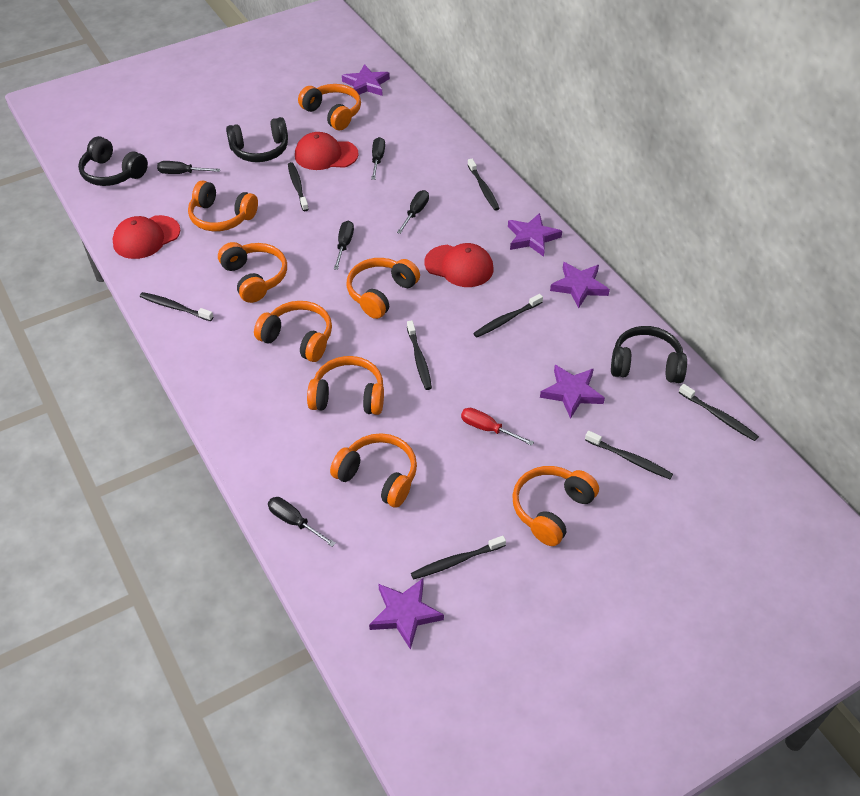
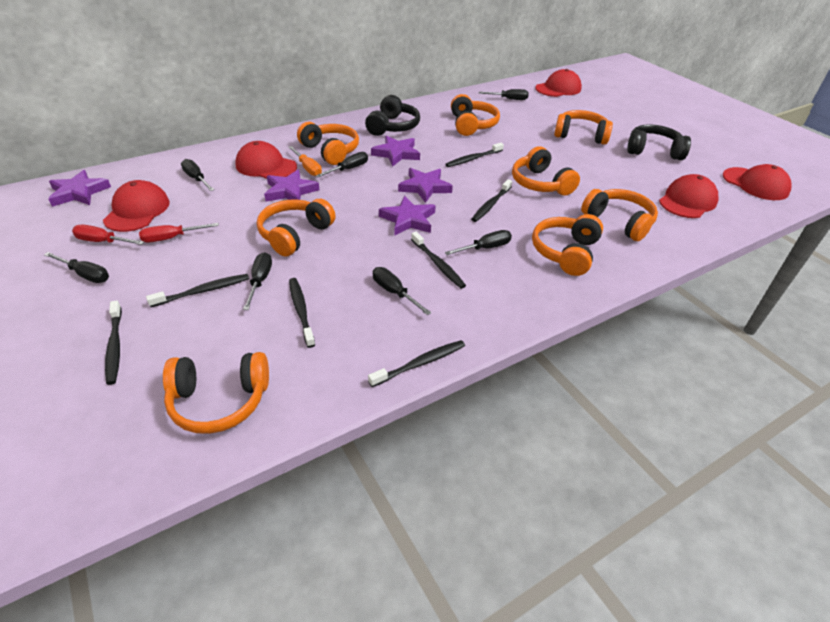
black headphones: [78,136,148,186] [226,117,288,162] [611,326,687,383] = 3 -> [365,95,420,136] [627,124,691,160] = 2
black screwdriver: [157,161,221,174] [268,497,336,547] [334,221,354,270] [371,137,385,180] [397,190,429,234] = 5 -> [44,252,109,283] [181,159,215,191] [243,252,272,310] [316,152,368,177] [373,267,431,315] [445,230,512,255] [479,89,529,100] = 7
black toothbrush: [140,292,213,321] [288,162,309,211] [407,320,432,390] [411,536,506,580] [468,159,500,211] [473,294,543,338] [585,431,673,479] [679,384,759,441] = 8 -> [105,301,122,385] [146,274,249,307] [289,278,315,348] [368,340,465,387] [411,232,466,289] [446,143,504,167] [471,179,512,222] = 7
orange screwdriver: none = 0 -> [288,146,322,176] = 1
red cap: [112,215,181,259] [295,132,359,170] [425,243,494,287] = 3 -> [103,180,169,232] [235,141,297,179] [535,69,582,97] [659,174,719,218] [723,164,791,200] = 5
red screwdriver: [461,408,534,446] = 1 -> [72,225,144,245] [139,223,219,243] = 2

